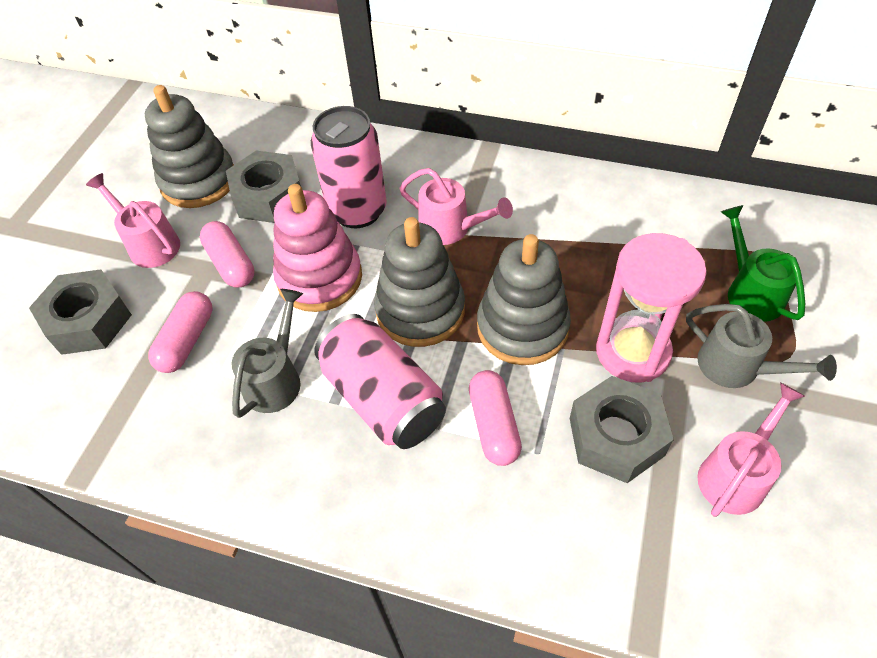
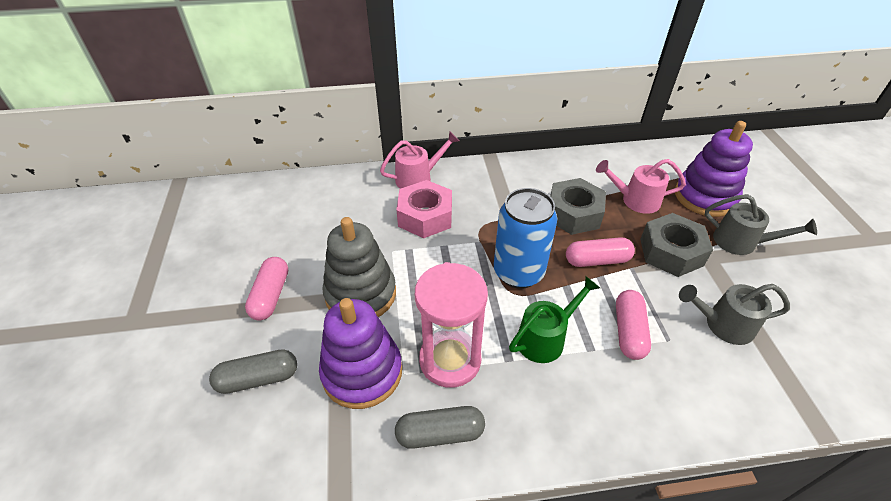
blue can: none = 0 -> [494,188,557,289] = 1
grey capsule: none = 0 -> [209,349,297,394] [395,406,485,449] = 2
grey nut: [29,269,132,355] [226,151,301,223] [570,376,674,483] = 3 -> [550,178,606,235] [640,213,713,277] = 2
grey stacking toy: [145,85,234,208] [374,217,465,347] [477,234,571,365] = 3 -> [322,217,396,317] = 1
pink can: [311,106,387,228] [314,314,446,449] = 2 -> none = 0
pink nut: none = 0 -> [397,180,452,238] = 1
pink stacking toy: [273,184,362,312] = 1 -> none = 0
pink watering can: [86,173,180,268] [399,168,513,245] [697,382,805,517] = 3 -> [380,131,459,189] [596,159,686,214] = 2
purple stacking toy: none = 0 -> [319,298,402,409] [675,121,753,217] = 2

